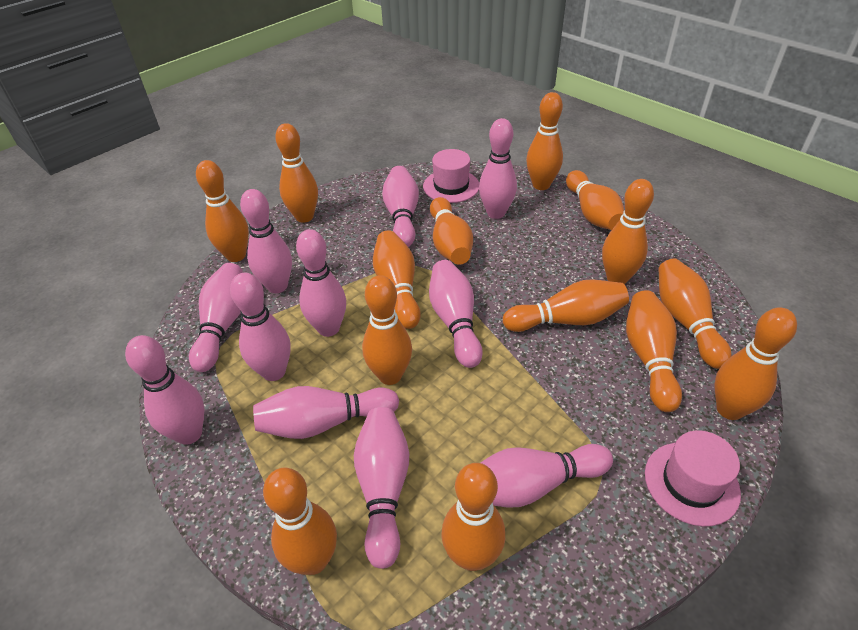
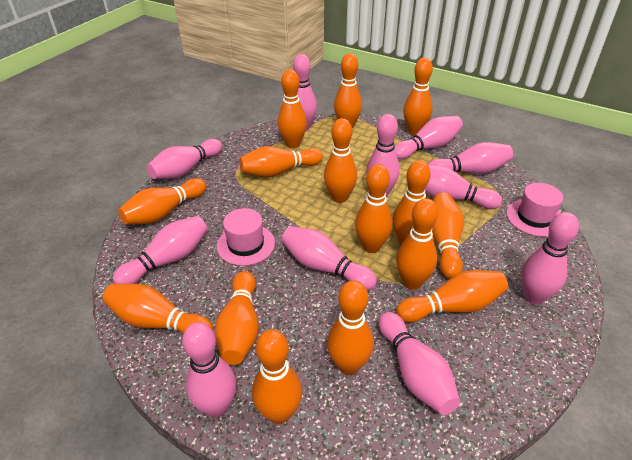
orange bowling pin: [196,160,249,262] [263,468,337,575] [275,123,318,223] [362,275,412,385] [373,230,421,329] [430,197,473,265] [441,463,505,571] [503,279,629,332] [526,92,563,190] [566,170,624,230] [602,179,654,284] [626,290,682,412] [659,258,732,369] [714,307,797,420] = 14 -> [102,284,214,334] [118,178,206,225] [215,271,259,365] [239,146,323,178] [252,329,302,424] [278,70,307,148] [324,118,357,203] [327,280,374,375] [334,53,362,129] [355,164,393,253] [393,160,431,246] [396,198,438,290] [396,270,508,323] [403,58,433,135] [432,193,464,279] = 15

